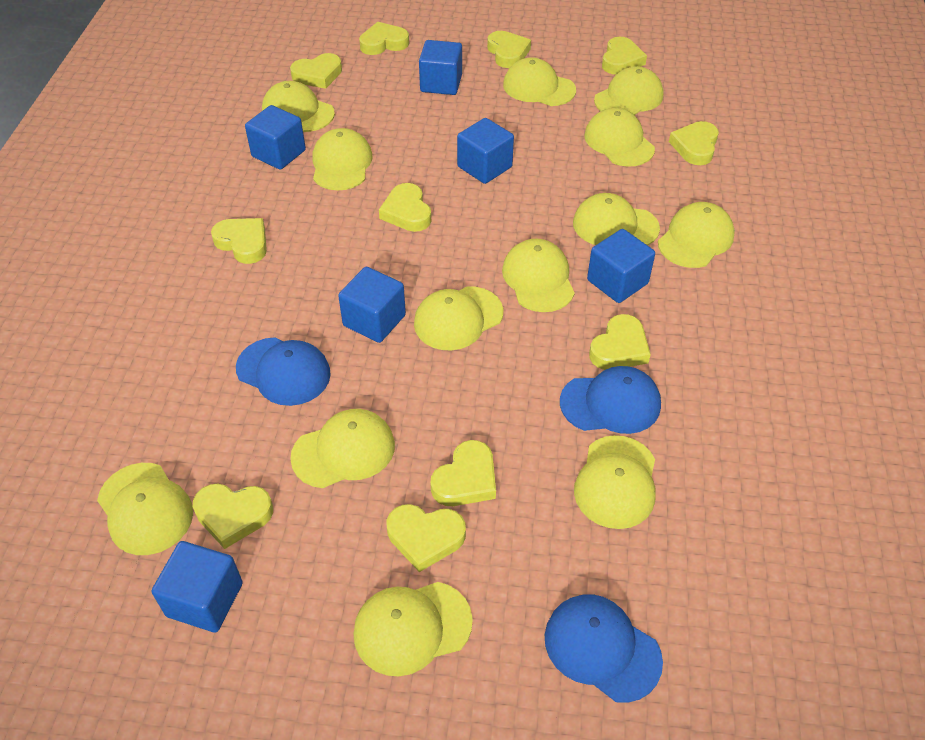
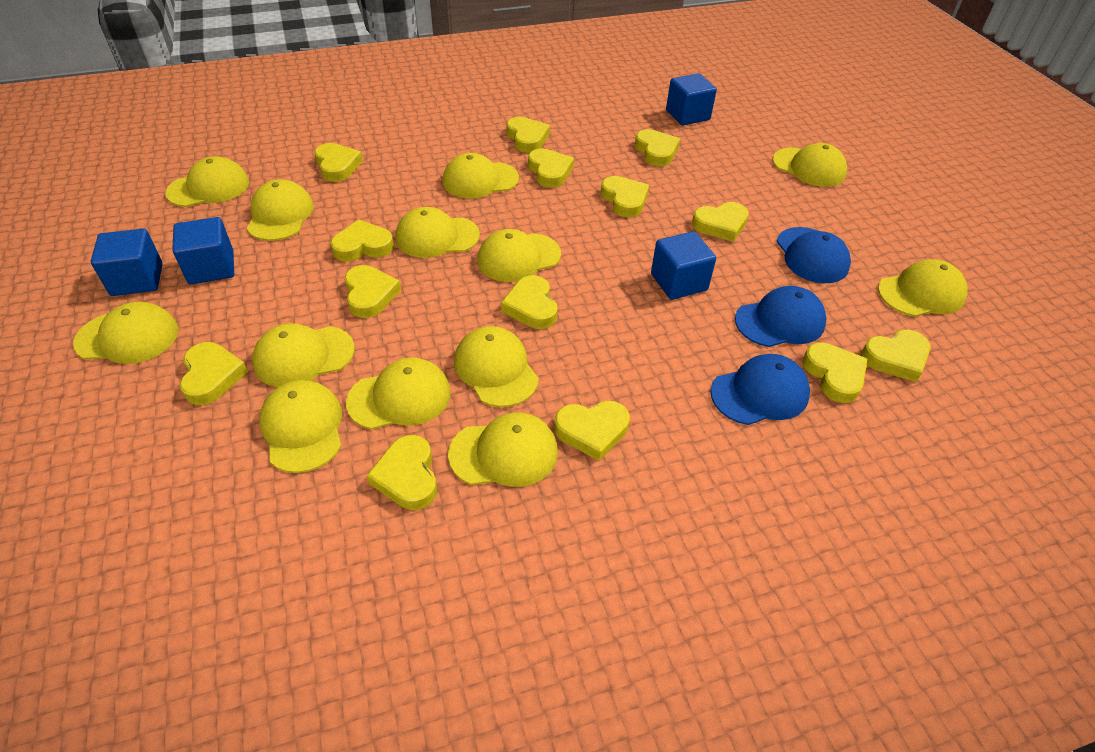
blue cube: [152,541,243,633] [245,105,306,170] [338,267,406,343] [419,40,462,95] [457,118,514,184] [587,229,655,303] = 6 -> [91,229,163,296] [172,217,234,284] [651,231,716,300] [666,73,717,125] = 4
yellow heart: [193,484,273,549] [211,218,267,264] [290,53,342,89] [359,22,409,55] [379,183,431,232] [387,504,466,572] [430,440,496,506] [487,31,531,68] [589,314,651,370] [602,37,647,75] [669,121,719,165] = 11 -> [180,342,248,405] [315,143,363,182] [330,220,394,261] [345,265,401,318] [367,435,437,510] [501,275,558,329] [506,117,550,153] [528,148,574,188] [555,401,630,461] [601,176,649,218] [635,129,680,167] [692,202,749,242] [803,342,867,403] [861,330,931,382] = 14

